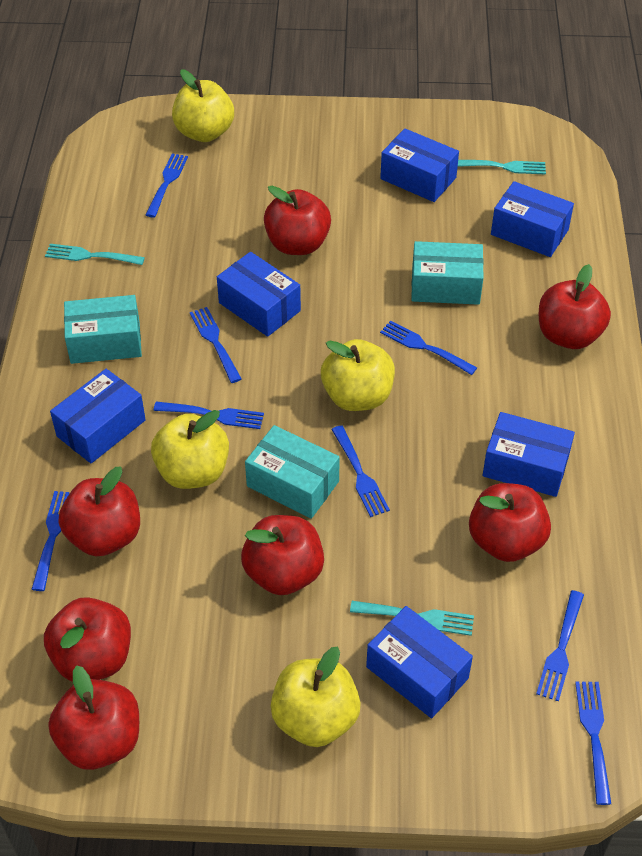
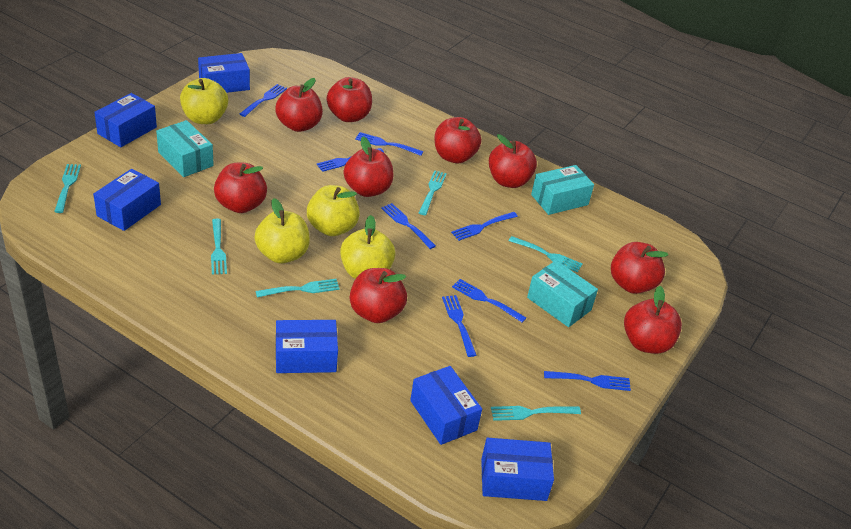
red apple: [44,597,131,682] [48,665,139,770] [59,467,140,556] [241,515,324,595] [264,186,331,255] [469,483,551,562] [539,264,611,349] = 7 -> [214,163,267,213] [275,78,323,132] [327,77,372,122] [344,136,394,197] [350,268,407,323] [435,117,481,163] [489,134,537,188] [611,242,668,294] [624,286,682,354] = 9
turquoise fork: [45,244,145,265] [350,601,474,636] [458,160,546,175] = 3 -> [54,164,81,213] [211,219,227,275] [255,279,340,298] [419,170,447,215] [491,406,581,421] [509,236,583,273] = 6

